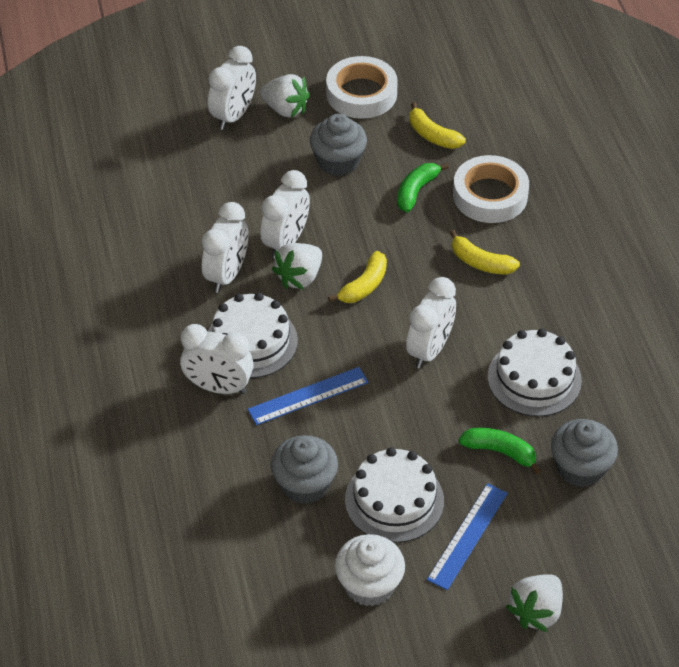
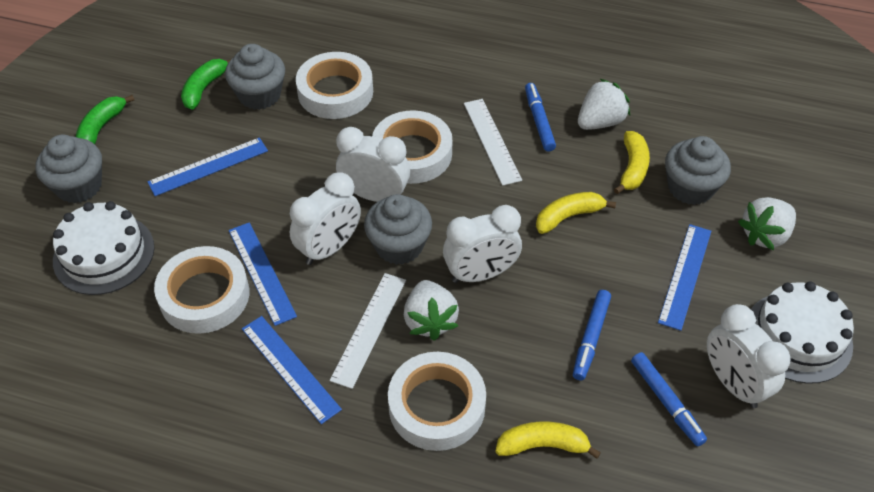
blue marker: none = 0 -> [525,83,556,152] [573,290,611,380] [631,352,707,447] = 3
blue ruler: [248,367,368,425] [427,483,507,590] = 2 -> [147,137,268,196] [229,222,297,326] [242,316,342,424] [658,224,711,331] = 4
grey cupcake: [271,435,338,504] [310,114,367,176] [551,419,618,487] = 3 -> [35,135,102,203] [225,44,285,110] [364,194,432,265] [665,136,731,205] = 4
white cake: [208,292,298,378] [345,447,444,543] [488,329,582,417] = 3 -> [53,201,154,295] [751,281,854,384] = 2
white clock: [180,324,254,394] [202,202,248,293] [208,46,256,130] [260,170,310,258] [406,277,456,368] = 5 -> [290,172,361,265] [336,127,410,202] [443,205,522,283] [707,304,791,408] = 4
white cupcake: [335,534,405,606] = 1 -> none = 0
white ruler: none = 0 -> [330,273,406,389] [464,99,522,186] = 2
white tape: [326,56,398,119] [453,155,529,223] = 2 -> [154,246,249,334] [296,52,373,119] [372,110,452,184] [388,352,486,451] = 4

